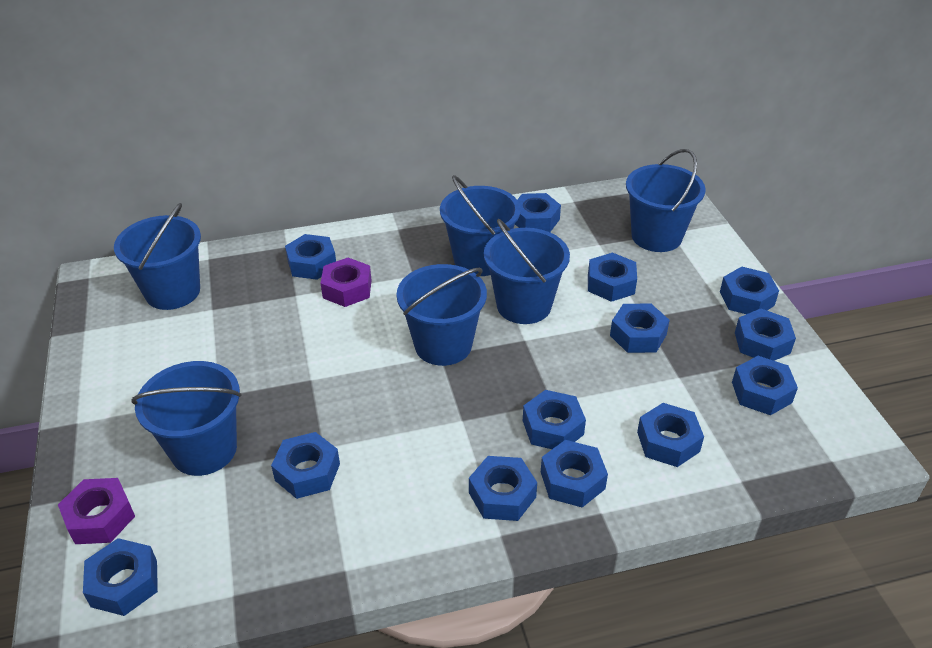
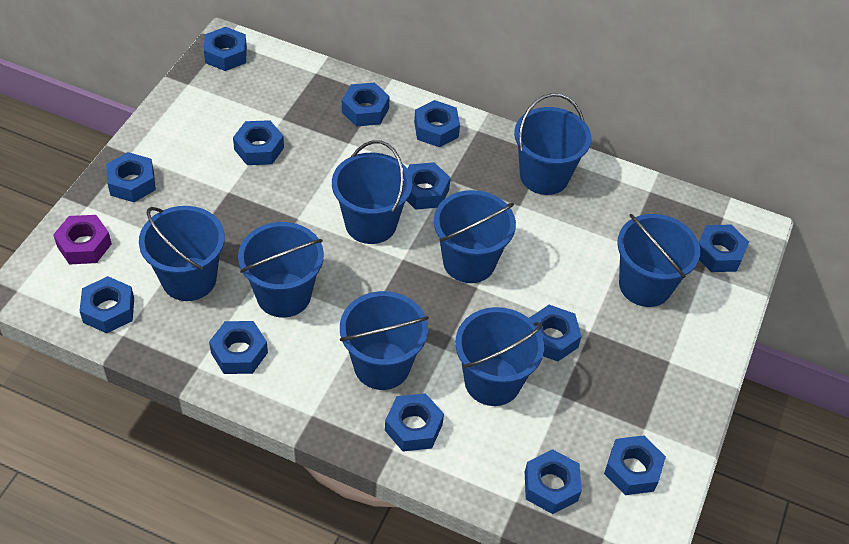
blue bucket: [114,203,201,310] [132,361,242,476] [397,264,487,366] [440,175,521,276] [484,219,570,324] [626,149,706,252] = 6 -> [139,206,225,301] [238,222,324,318] [332,140,412,244] [340,291,429,390] [434,190,516,283] [455,307,544,406] [514,93,591,195] [617,214,700,307] = 8
purple nut: [58,478,135,544] [321,258,372,307] = 2 -> [53,215,112,265] = 1

